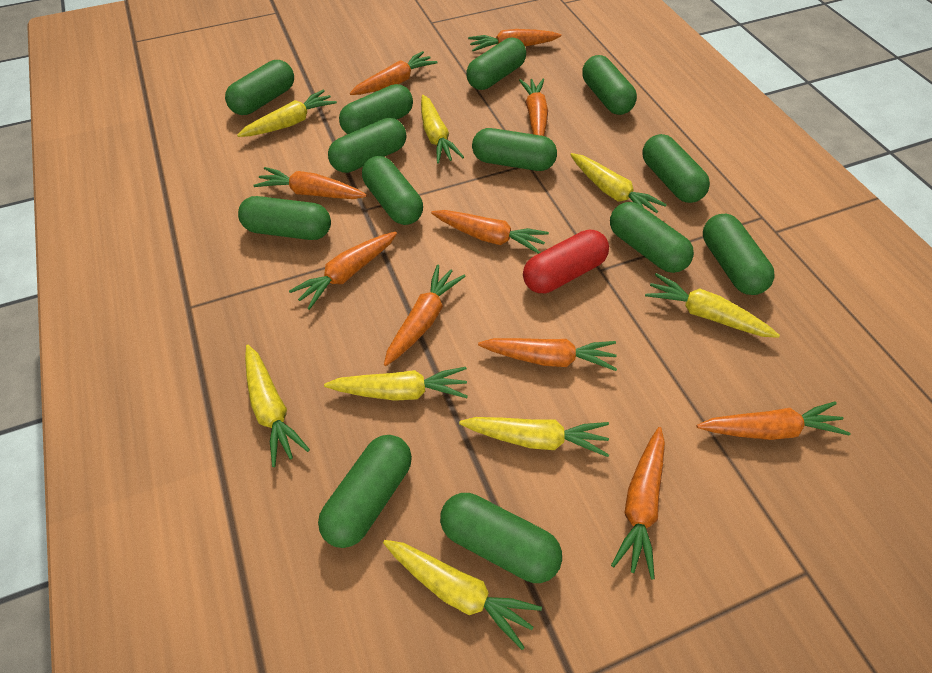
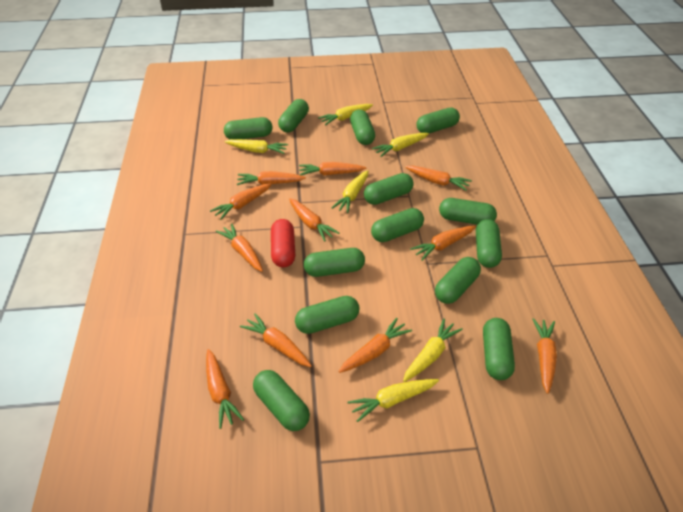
orange carrot: [253,167,367,199] [289,231,397,310] [350,51,438,95] [384,264,466,366] [431,210,549,254] [468,29,561,51] [478,338,617,371] [519,79,548,136] [611,427,665,579] [696,401,850,440] = 10 -> [206,349,244,429] [210,183,272,220] [216,224,263,272] [237,171,306,185] [240,313,312,367] [289,198,339,242] [299,162,366,176] [338,318,412,373] [405,165,472,191] [410,226,476,261] [533,318,557,394] = 11
yellow carrot: [237,90,337,137] [245,344,310,467] [324,367,468,401] [383,540,542,650] [421,95,464,164] [459,417,609,457] [570,153,667,213] [645,273,780,338] = 8 -> [225,139,288,154] [318,104,373,125] [332,170,368,213] [348,379,439,422] [372,133,429,157] [403,319,463,382] = 6

